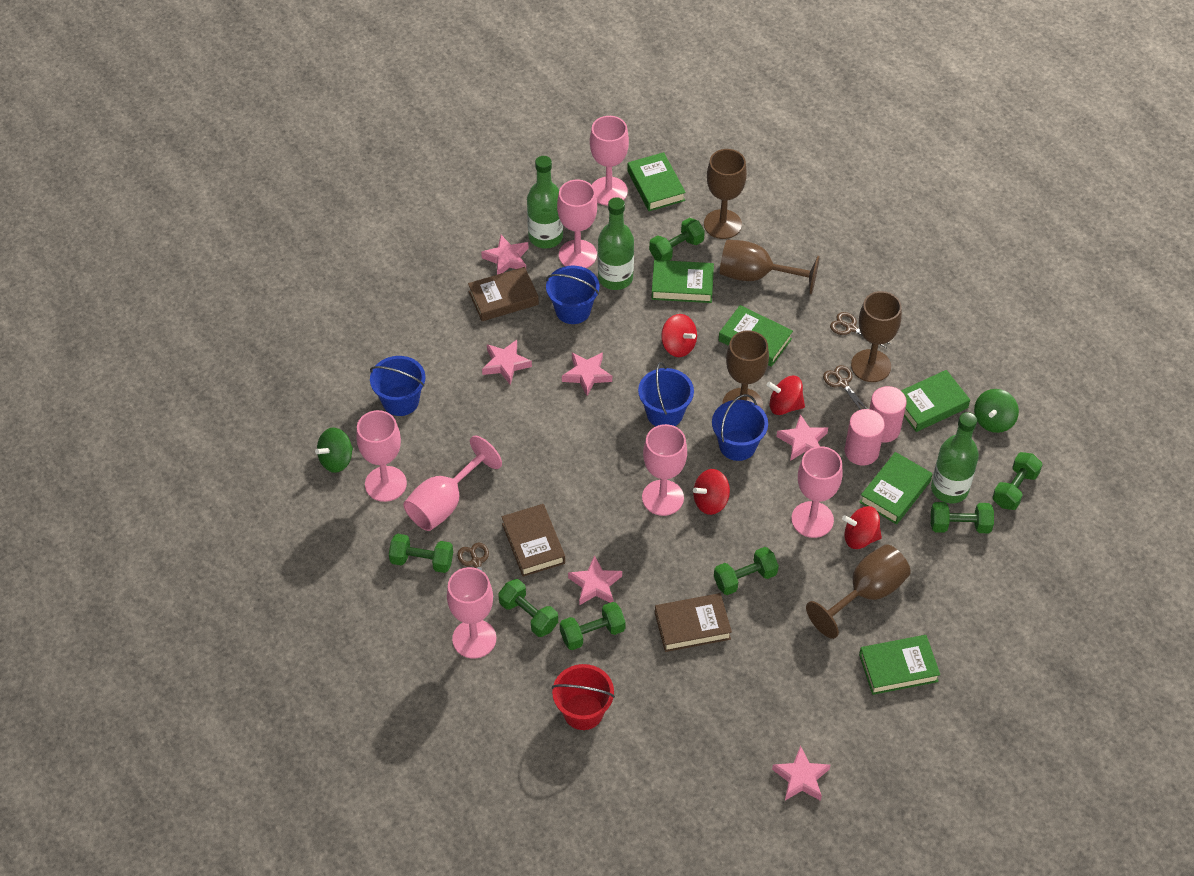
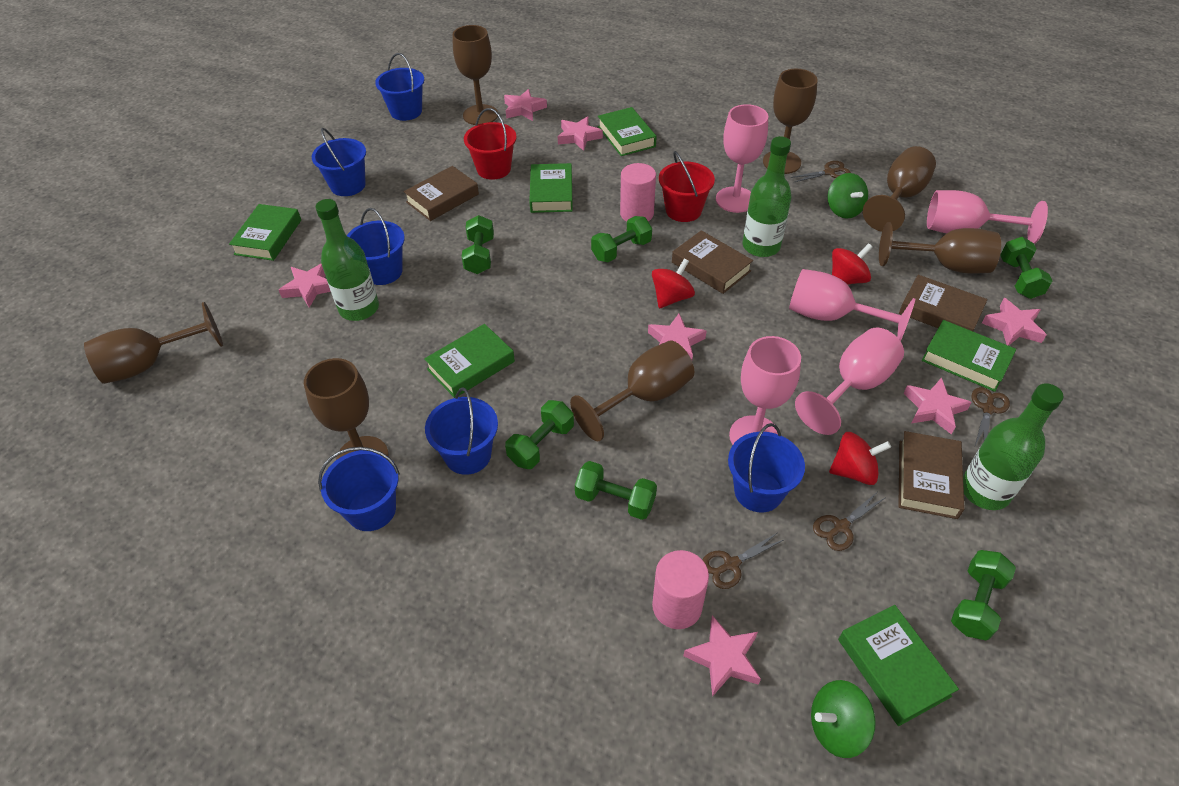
blue bucket: [370,356,425,416] [546,266,599,324] [638,362,694,426] [712,394,768,461] = 4 -> [312,128,366,196] [318,447,400,531] [347,208,405,285] [375,53,424,121] [425,387,498,475] [728,423,805,512] = 6
brown book: [468,267,539,321] [501,504,565,577] [655,593,732,652] = 3 -> [404,166,479,221] [672,230,753,294] [898,431,965,519] [899,275,987,331] = 4
brown goblet: [704,149,747,239] [720,239,820,294] [722,330,769,409] [806,544,911,639] [851,291,902,382] = 5 -> [84,302,223,384] [304,358,389,460] [452,25,498,125] [570,340,694,441] [763,69,818,174] [863,146,936,232] [879,222,1001,274] = 7
brown scissors: [457,543,495,599] [823,365,867,410] [830,312,890,348] = 3 -> [702,533,785,589] [791,161,851,182] [813,492,885,551] [972,387,1010,445] = 4
green dumbbell: [389,534,453,573] [498,579,558,637] [560,602,626,650] [649,218,705,261] [714,547,779,595] [931,502,994,533] [992,452,1043,510] = 7 -> [462,215,494,274] [505,400,574,469] [575,461,657,520] [591,216,652,262] [951,550,1016,640] [1000,237,1053,299] = 6
pink goblet: [356,410,407,502] [403,435,502,531] [447,567,496,659] [557,180,597,268] [590,116,629,206] [642,424,687,516] [791,446,843,538] = 7 -> [716,104,768,213] [729,336,801,445] [789,269,915,342] [795,328,904,435] [927,190,1048,244] = 5
pink star: [481,235,529,275] [482,340,532,385] [562,352,612,396] [568,555,622,605] [772,746,830,801] [776,414,828,461] = 6 -> [279,264,331,308] [504,89,547,121] [558,116,603,151] [648,313,707,360] [683,615,761,697] [904,377,972,435] [982,298,1046,346] = 7
red bucket: [552,664,615,730] = 1 -> [464,108,516,180] [659,151,715,222] = 2
red spinning top: [661,314,697,357] [693,469,730,515] [767,376,805,415] [842,506,882,549] = 4 -> [652,259,695,308] [829,432,891,485] [832,243,872,285] = 3

